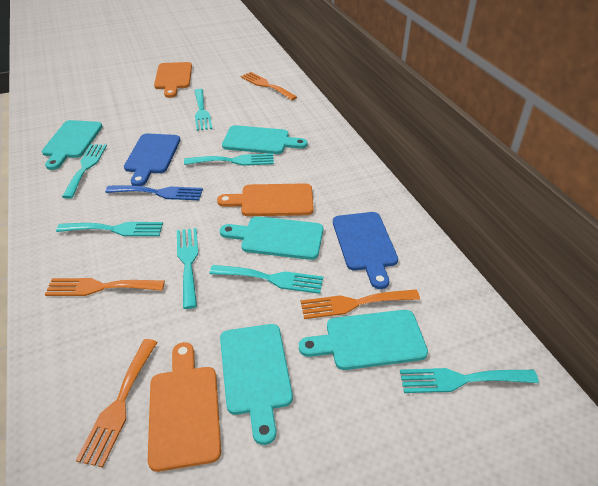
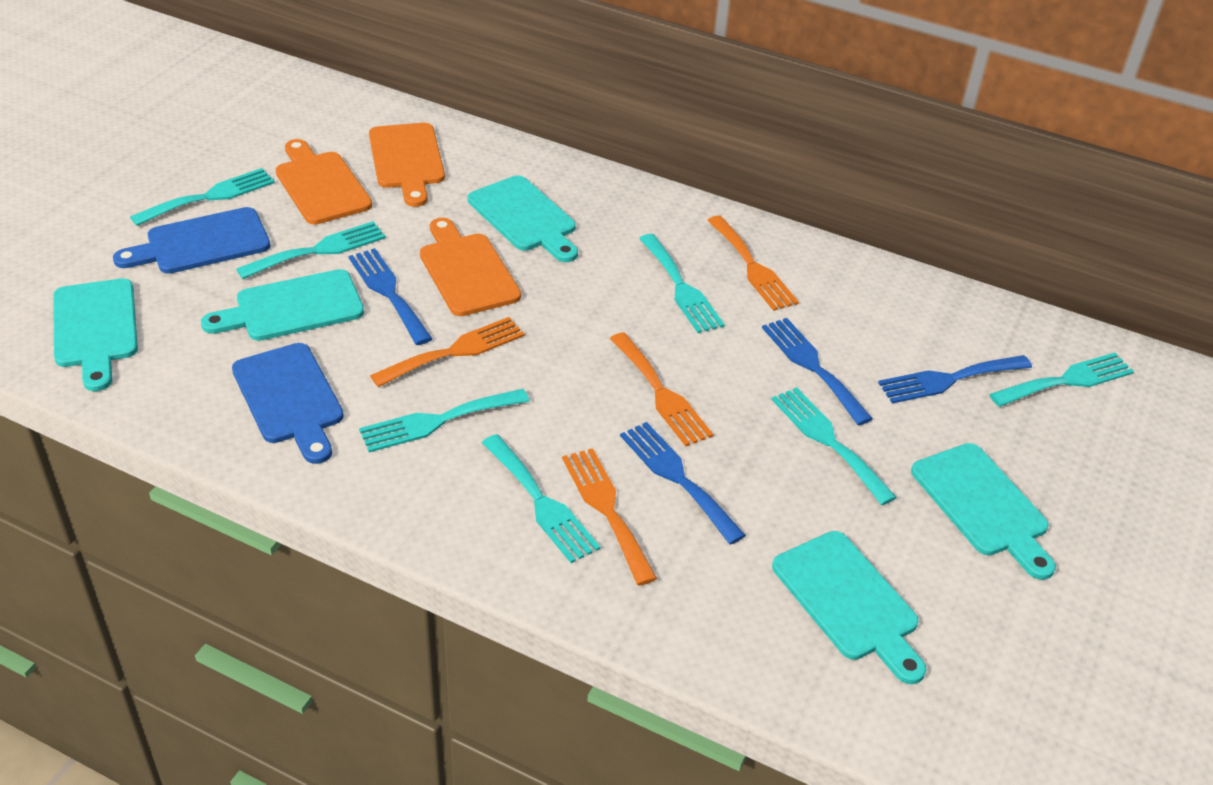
blue fork: [105,185,203,200] = 1 -> [348,248,433,345] [620,422,746,545] [762,318,873,425] [878,355,1032,404] = 4

